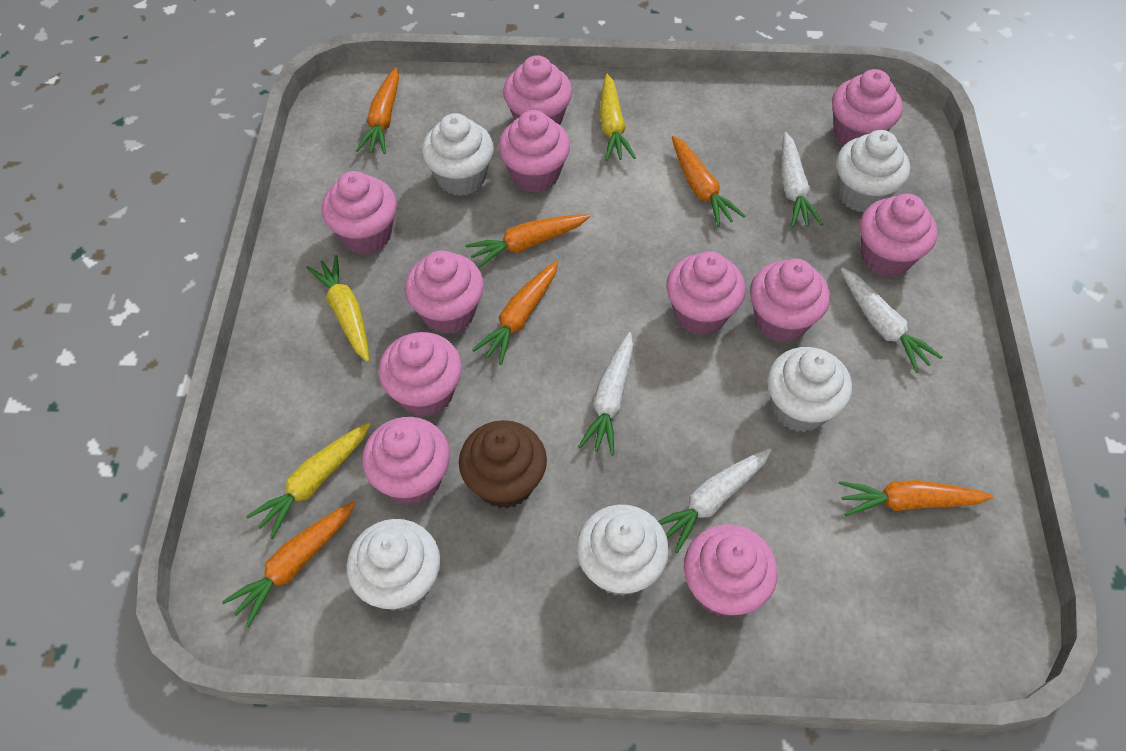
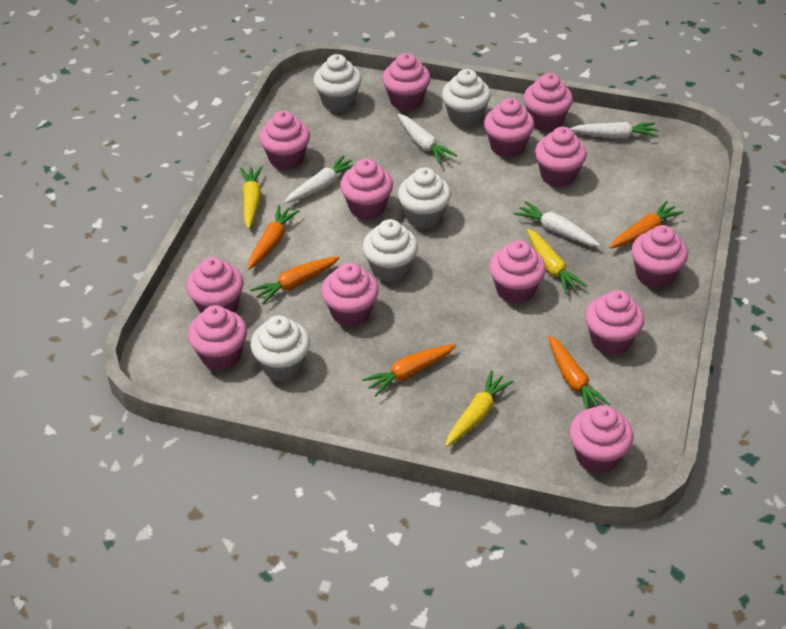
brown cupcake: [459,420,547,509] = 1 -> none = 0
orange carrot: [222,501,355,627] [356,67,399,154] [465,214,590,268] [472,261,558,365] [672,136,745,227] [839,480,994,516] = 6 -> [248,205,299,270] [250,256,339,304] [362,344,456,397] [548,335,611,409] [609,200,684,249] = 5
pink cupcake: [322,171,397,254] [362,417,450,505] [379,332,462,417] [405,250,484,334] [498,110,570,193] [503,55,572,125] [666,251,746,335] [684,524,778,617] [750,259,830,342] [832,69,903,146] [860,193,937,277] = 11 -> [186,257,244,313] [188,305,247,371] [259,110,310,170] [321,263,379,327] [340,158,393,220] [382,53,431,111] [484,98,534,158] [489,240,546,304] [523,73,573,132] [535,127,587,187] [569,405,633,474] [585,290,644,355] [631,225,688,289] = 13

